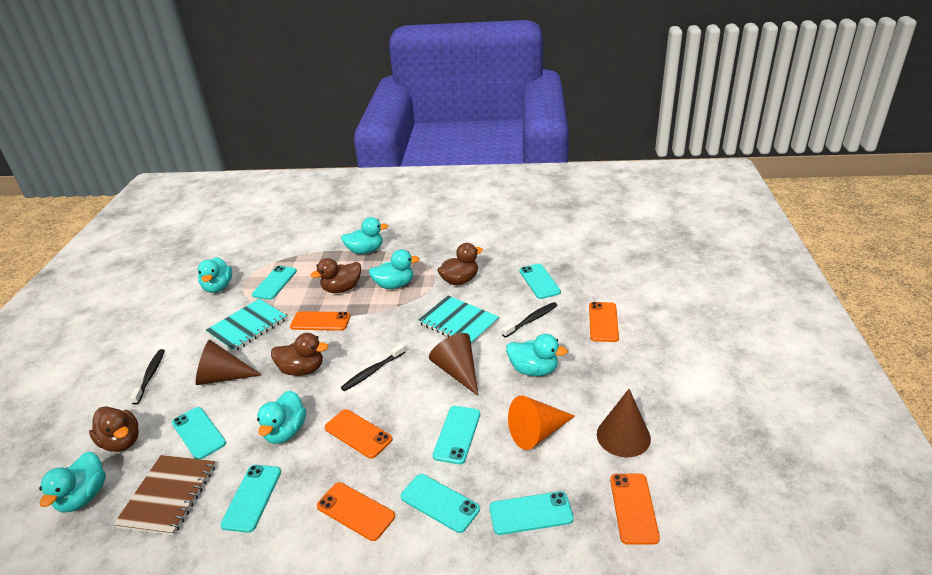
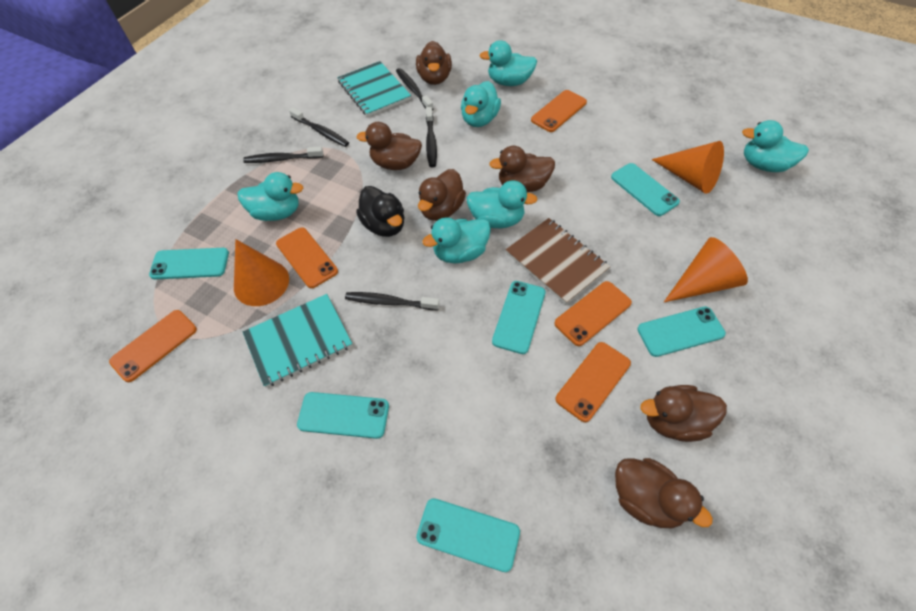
black duck: none = 0 -> [356,186,404,237] = 1
black toothbrush: [130,349,165,405] [341,344,405,391] [502,302,558,338] = 3 -> [243,147,324,163] [289,108,349,147] [345,292,440,310] [396,68,434,110] [426,107,437,167] = 5
brown cone: [196,340,262,385] [429,333,478,396] [597,389,651,457] = 3 -> none = 0
brown duck: [89,406,139,452] [271,333,328,376] [310,258,361,293] [437,243,483,285] = 4 -> [356,122,422,170] [416,41,452,85] [418,169,466,221] [489,146,555,192] [615,458,713,528] [640,385,727,442] = 6
orange cone: [508,396,575,450] = 1 -> [234,239,289,306] [651,141,724,194] [664,237,748,302] = 3
turquoise phone: [172,407,226,459] [220,465,281,533] [252,266,297,300] [401,474,480,533] [433,406,480,464] [489,491,574,535] [519,264,561,299] = 7 -> [149,248,229,279] [297,392,389,439] [416,498,520,572] [492,281,546,354] [611,163,680,216] [637,306,726,357] = 6

